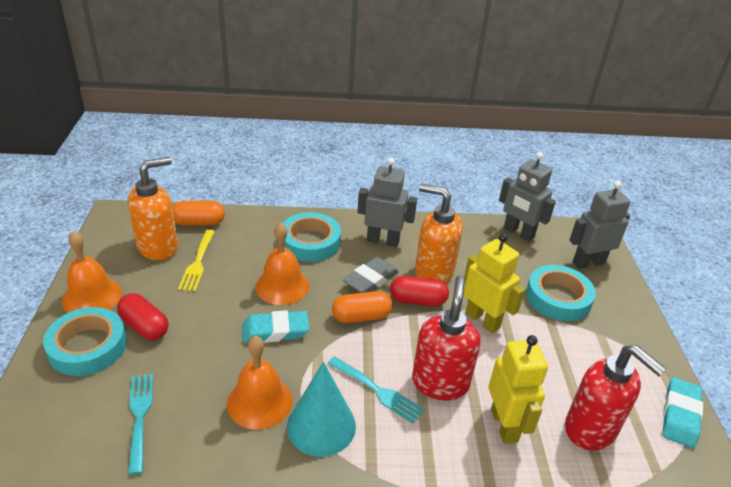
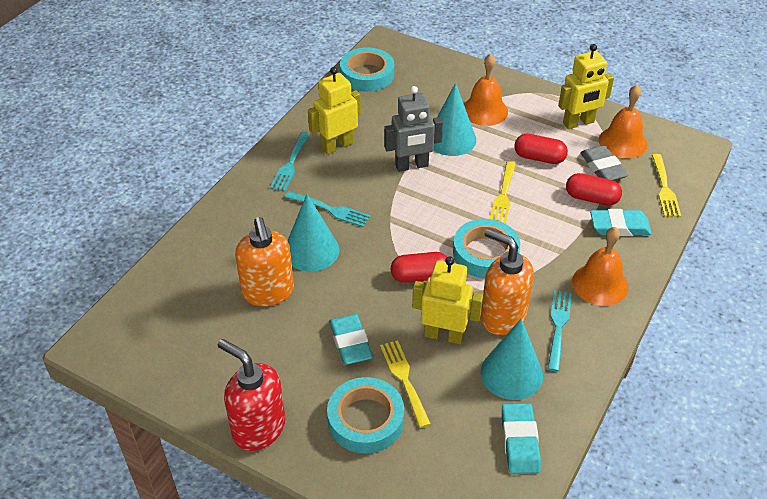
grey robot: [357,158,417,247] [499,152,556,242] [569,181,630,269] = 3 -> [384,86,443,172] = 1
orange capsule: [172,201,225,226] [332,291,392,323] = 2 -> none = 0
red capsule: [117,293,169,340] [390,276,449,306] = 2 -> [391,252,447,283] [514,134,568,164] [566,173,622,206] = 3
red soap dispenser: [412,276,481,400] [565,345,666,450] = 2 -> [218,339,285,451] = 1
turquoise cone: [287,361,356,457] = 1 -> [287,194,339,272] [434,83,476,156] [480,319,543,400] = 3
turquoise eraser: [242,310,309,343] [662,377,703,448] = 2 -> [329,314,373,365] [502,403,541,474] [590,209,652,236] = 3
turquoise fork: [128,374,153,475] [327,356,425,424] = 2 -> [270,132,310,191] [284,191,371,227] [548,291,572,372] = 3
yellow fork: [178,230,215,291] = 1 -> [380,340,431,428] [490,161,516,224] [652,154,681,217] = 3
yellow robot: [464,233,525,333] [489,335,548,444] = 2 -> [308,67,361,154] [412,256,483,344] [558,44,614,129] = 3

